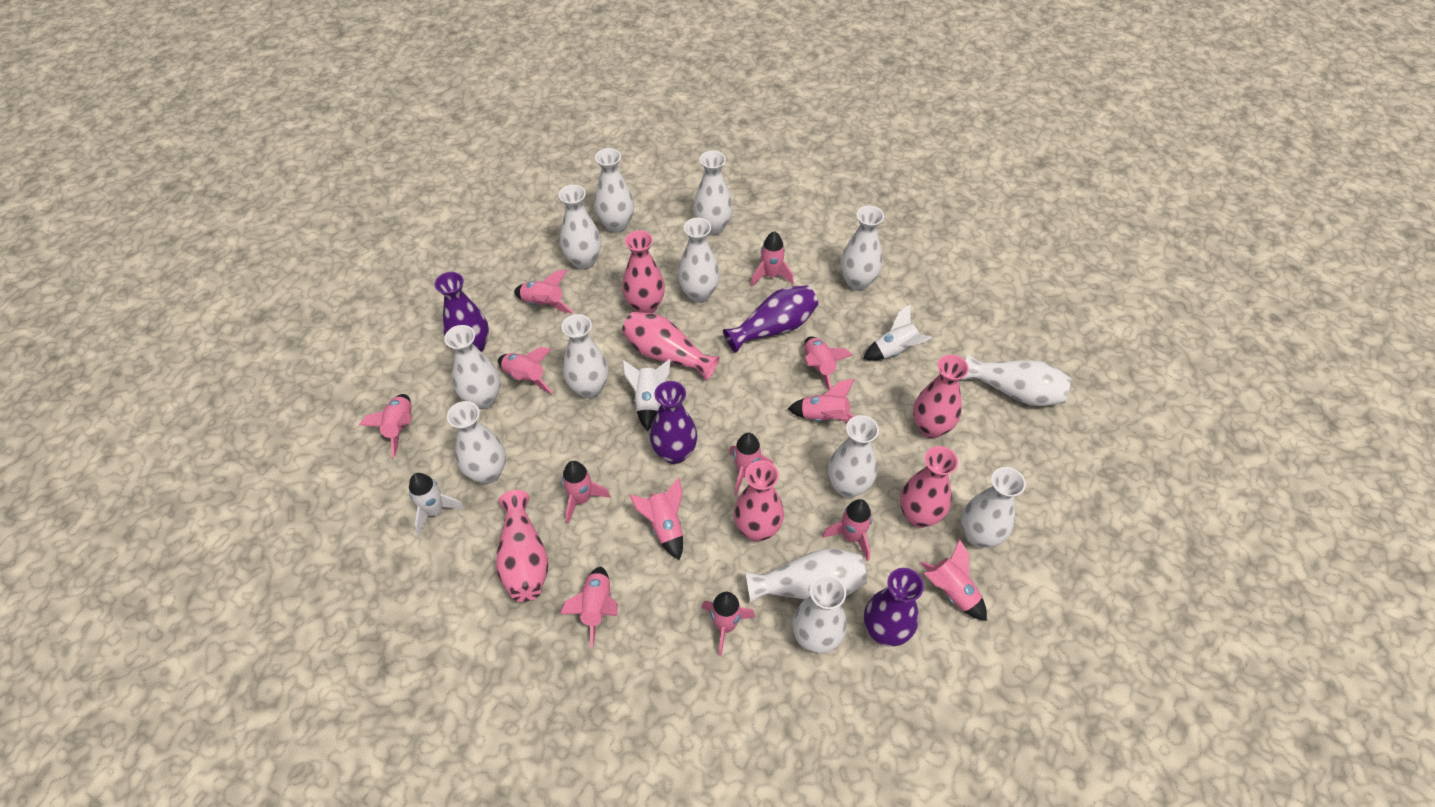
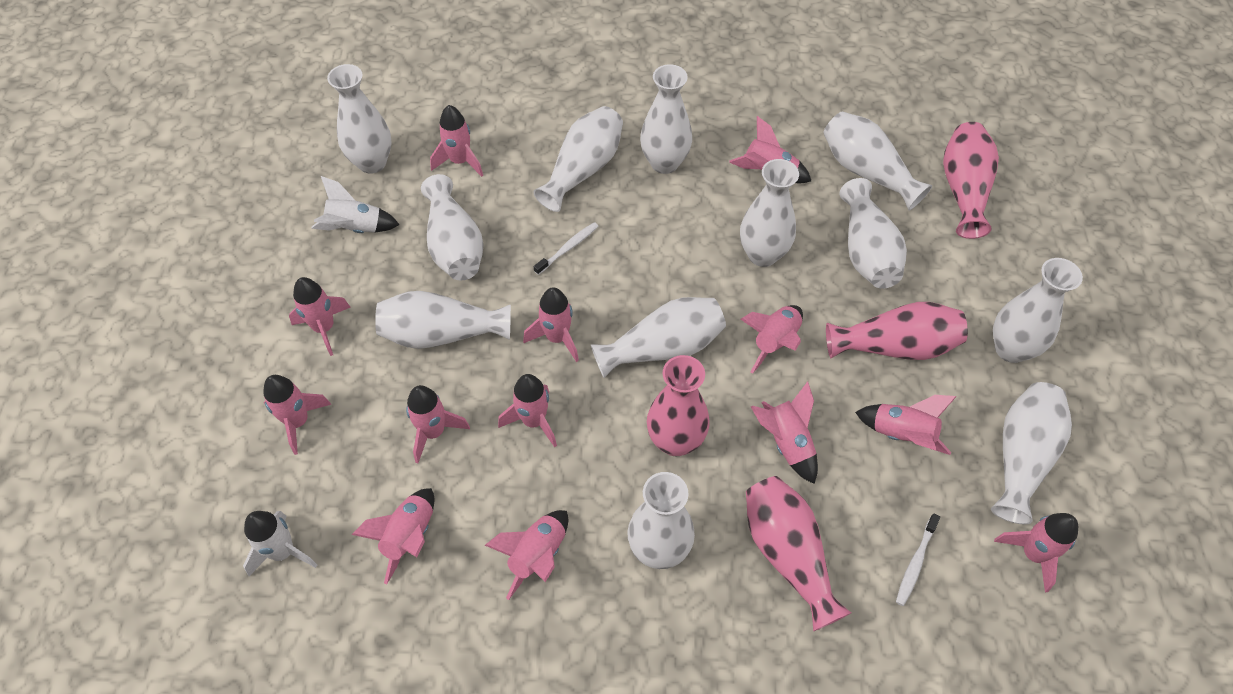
pink vase: [496,490,548,602] [622,230,665,314] [622,312,719,381] [734,460,784,542] [900,446,958,528] [913,355,969,438] = 6 -> [647,355,710,457] [746,476,851,631] [826,302,968,360] [943,122,999,239] = 4
purple vase: [434,272,489,352] [650,381,697,464] [723,285,818,353] [864,568,924,647] = 4 -> none = 0
white rocket: [409,473,465,535] [622,359,671,431] [863,304,932,361] = 3 -> [243,511,317,576] [311,176,400,233] = 2
white toothbrush: none = 0 -> [534,222,598,275] [896,513,940,606] = 2
white vase: [444,325,500,409] [447,401,506,484] [559,185,601,270] [562,314,608,399] [594,148,634,233] [678,218,720,303] [693,151,733,236] [746,548,867,603] [792,575,847,654] [828,415,879,498] [840,206,884,291] [961,354,1072,406] [961,467,1026,548] = 13 -> [327,64,392,174] [375,291,511,349] [421,174,484,280] [533,106,623,212] [591,297,726,378] [627,472,695,569] [640,64,692,174] [740,159,799,267] [823,111,932,210] [839,178,907,289] [991,382,1072,524] [993,258,1083,363] = 12

